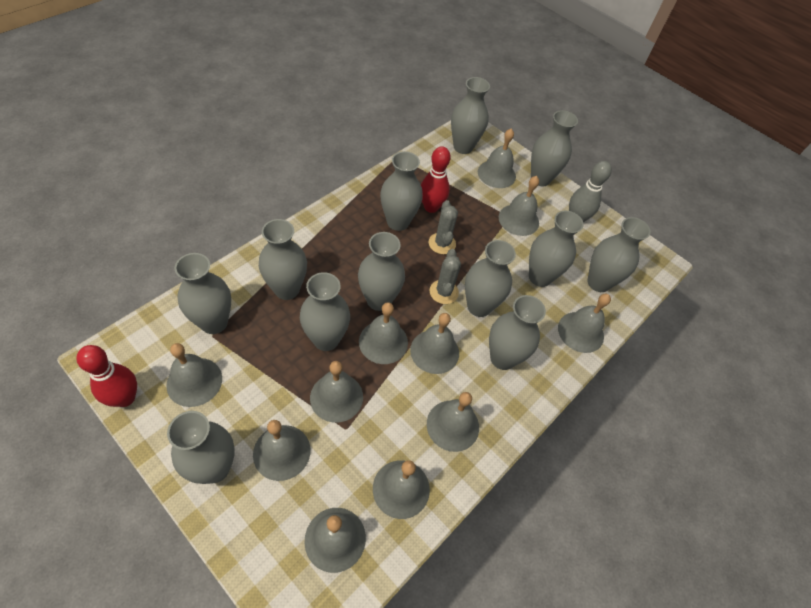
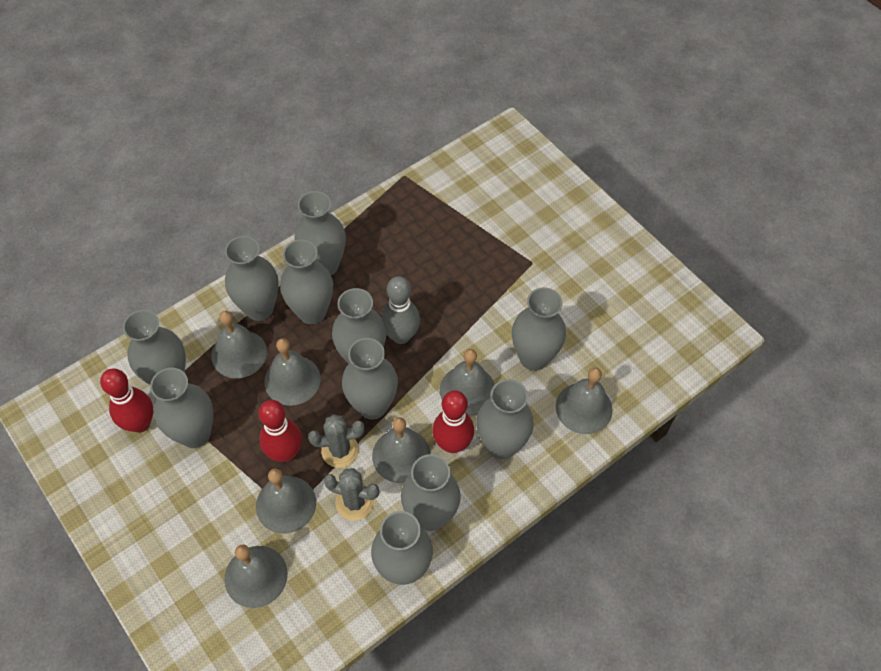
grey bell: [166,343,222,407] [253,420,311,481] [304,508,366,573] [310,361,363,423] [359,302,408,364] [373,460,430,519] [410,313,459,374] [427,392,479,452] [478,129,516,188] [499,176,539,236] [558,294,611,353] = 11 -> [211,311,267,378] [224,545,288,608] [256,468,316,534] [264,338,321,406] [372,417,431,483] [440,349,495,416] [556,367,613,434] = 7
grey vase: [167,411,235,484] [175,253,231,334] [259,219,307,300] [300,272,350,351] [358,232,405,311] [380,151,423,231] [451,77,490,154] [465,240,516,317] [489,295,546,370] [529,211,584,287] [531,110,578,186] [588,217,651,292] = 12 -> [123,310,186,385] [150,368,213,448] [225,236,279,321] [280,240,333,324] [295,191,346,275] [332,288,387,364] [342,338,398,420] [371,511,433,585] [401,454,461,531] [476,379,534,459] [512,287,566,371] = 11
red bowling pin: [76,345,137,407] [421,146,451,213] = 2 -> [100,369,153,433] [259,400,302,462] [432,390,474,453] = 3

